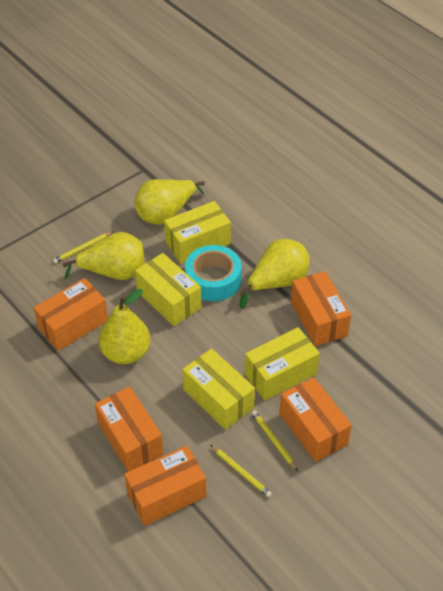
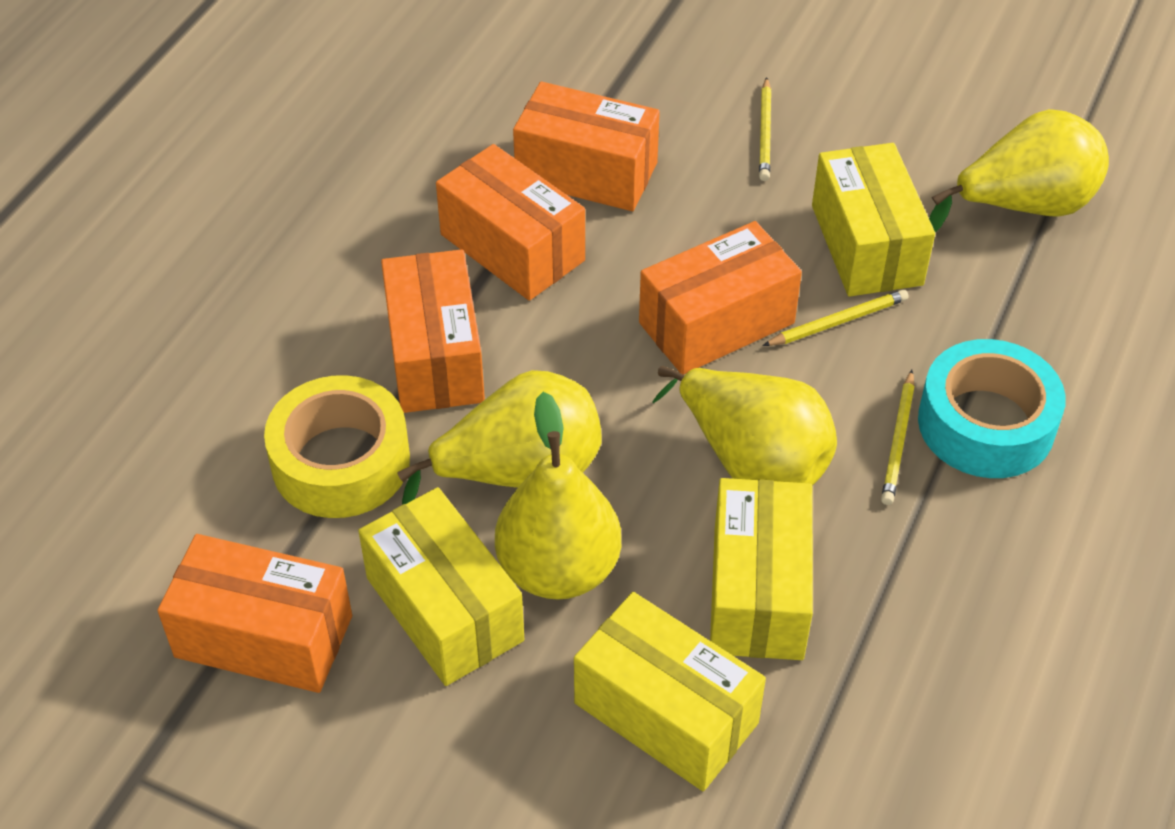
yellow tape: none = 0 -> [264,375,410,518] = 1

